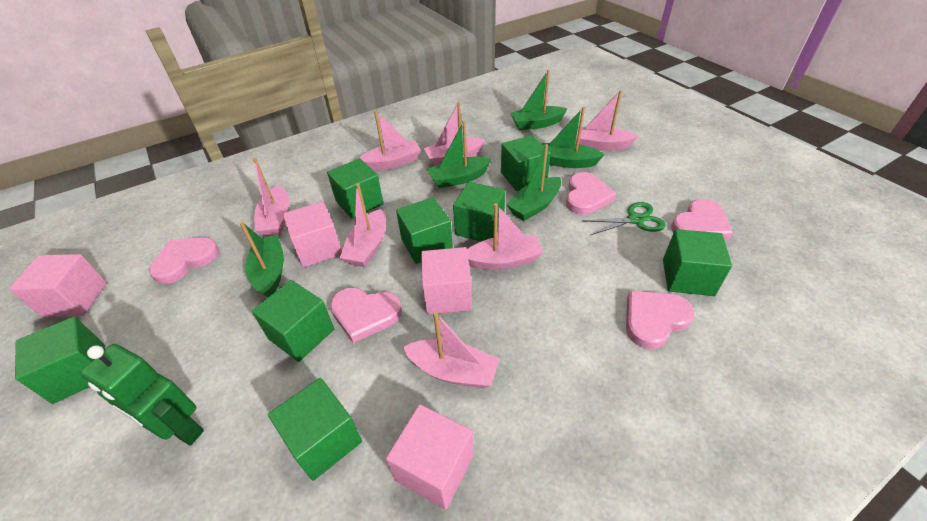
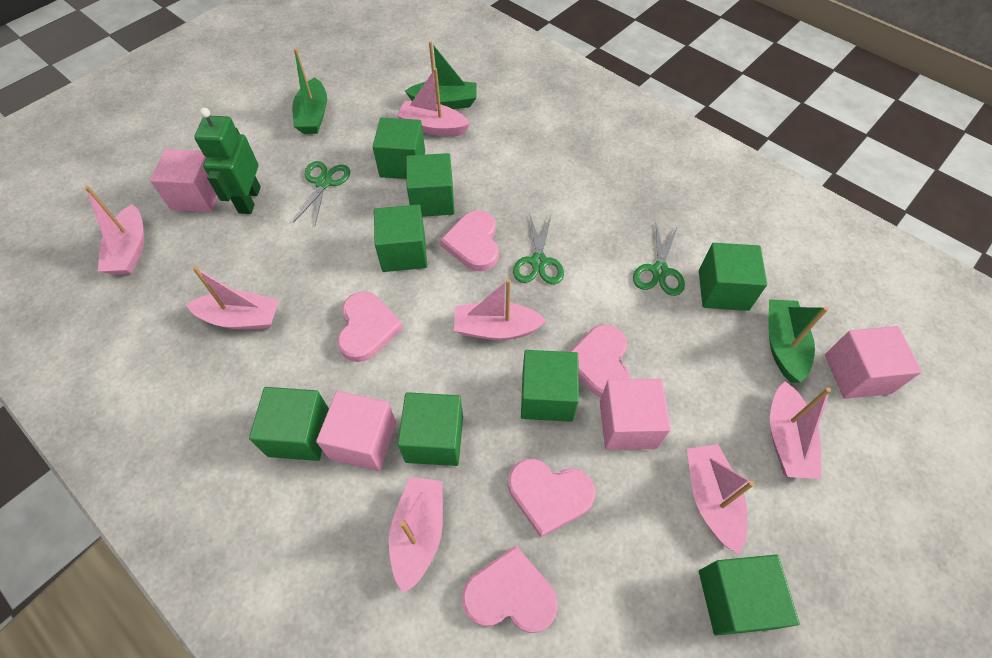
green boat: [240,222,284,297] [427,121,491,188] [506,144,561,221] [510,70,567,130] [542,107,605,168] = 5 -> [292,48,327,134] [405,41,477,109] [768,299,829,383] = 3
green scissors: [584,202,665,235] = 1 -> [293,161,350,225] [513,216,564,284] [633,224,685,296] = 3

